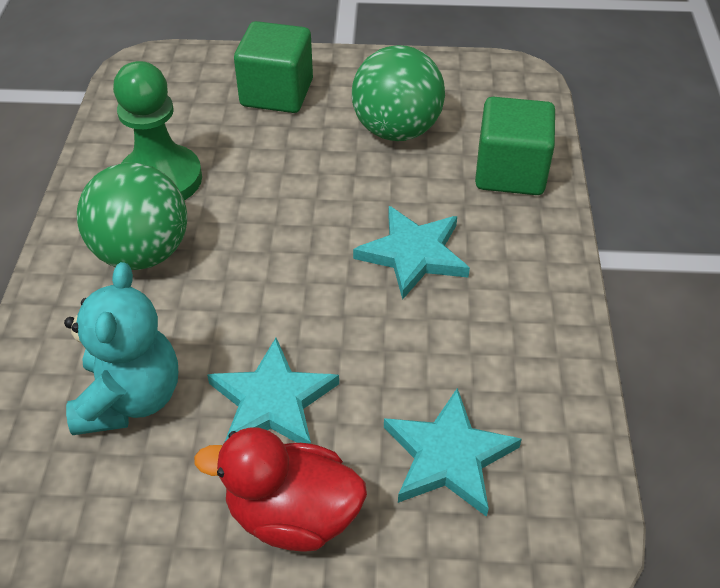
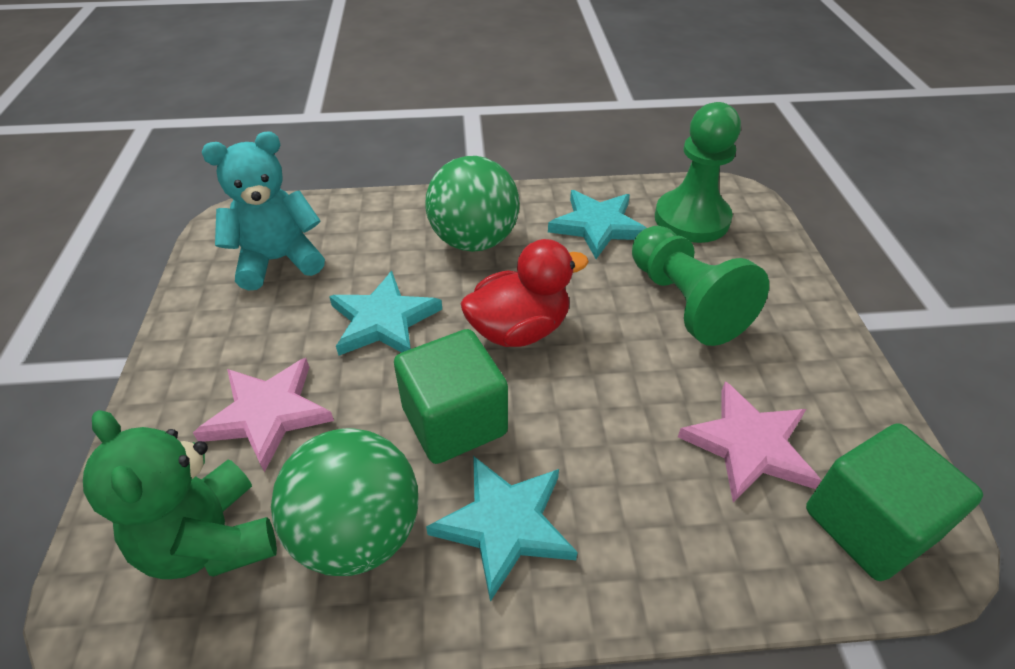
green pawn: [113,61,202,200] = 1 -> [632,226,769,346] [655,102,741,243] = 2
green teddy bear: none = 0 -> [83,410,277,579] = 1
pink star: none = 0 -> [193,358,334,472] [678,381,821,502] = 2

